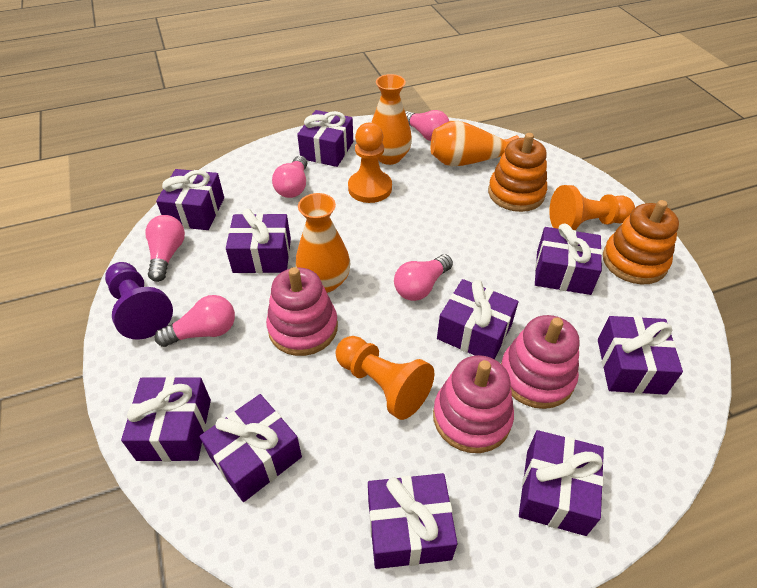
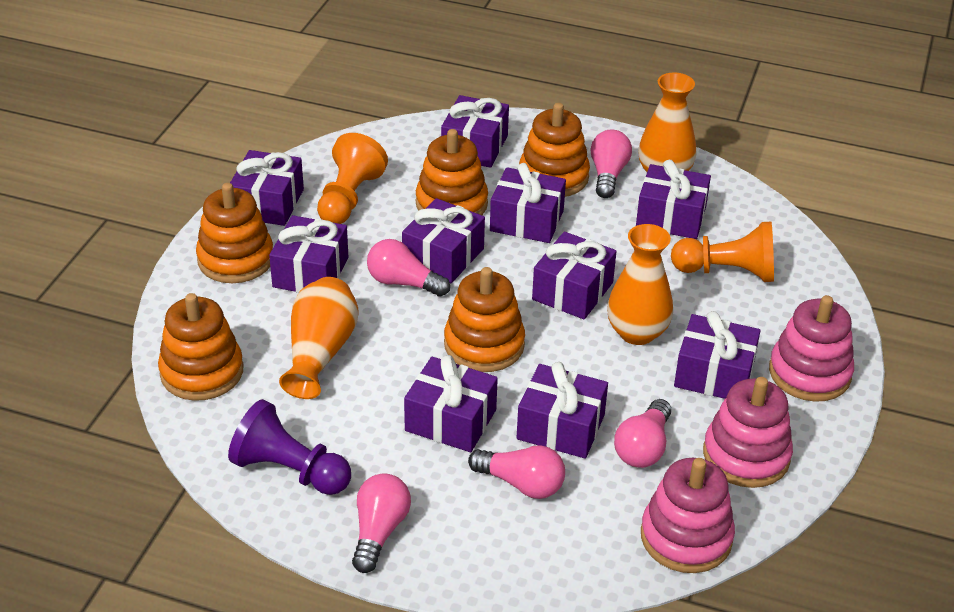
orange pawn: [336,336,434,420] [348,123,392,203] [549,185,635,230] = 3 -> [317,133,388,224] [671,222,774,282] = 2
orange stacking toy: [488,133,547,212] [603,200,679,284] = 2 -> [158,293,243,401] [196,183,273,283] [416,129,488,215] [444,267,525,372] [519,103,590,197] = 5

